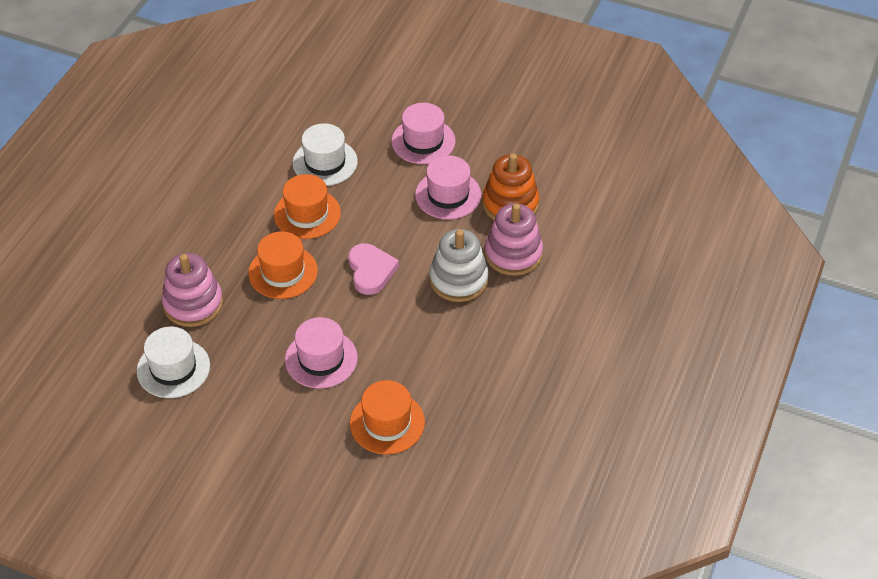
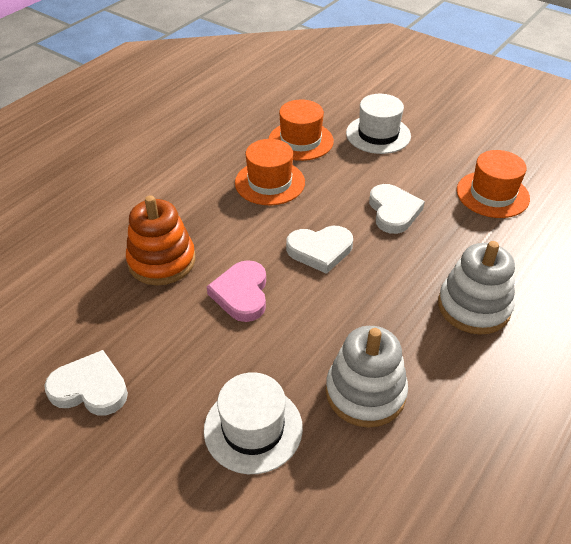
pink hat: [285,317,358,389] [391,103,456,164] [415,155,481,219] = 3 -> none = 0
pink stacking toy: [162,253,223,327] [485,203,543,276] = 2 -> none = 0
white heart: none = 0 -> [44,350,128,415] [286,226,353,274] [369,184,425,234] = 3
white stacking toy: [429,229,489,302] = 1 -> [326,326,408,428] [438,241,515,335] = 2

